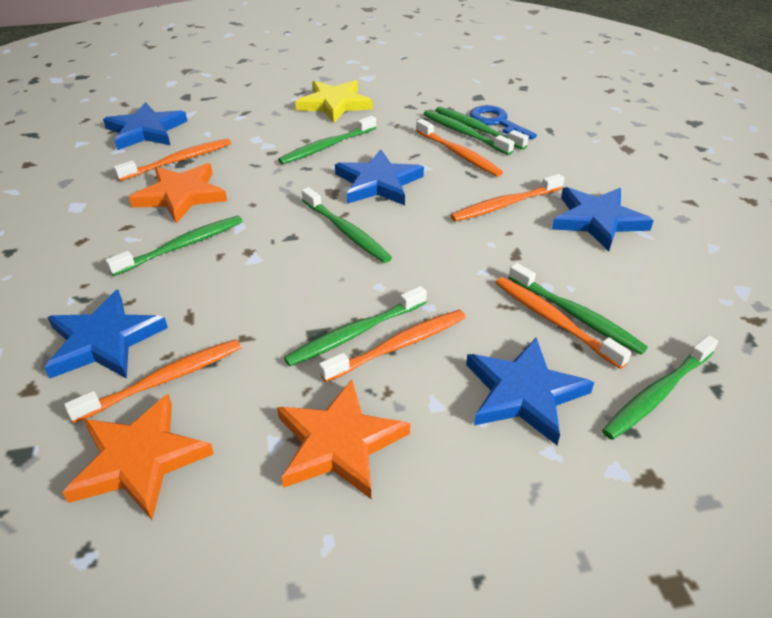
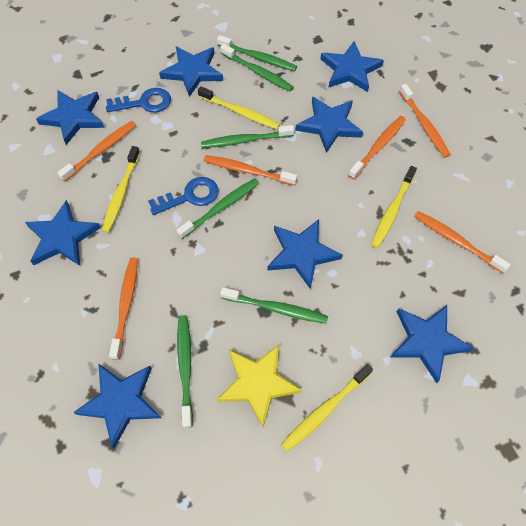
blue key: [470,105,537,140] = 1 -> [106,88,171,113] [148,177,219,215] = 2
blue star: [44,290,168,379] [103,102,187,150] [335,149,424,205] [466,338,594,445] [552,187,654,251] = 5 -> [25,200,101,266] [36,90,104,145] [73,364,161,448] [159,46,223,97] [268,219,343,289] [295,96,363,153] [321,41,384,92] [390,305,473,383] = 8
green toothbrush: [105,216,243,276] [278,116,376,164] [284,286,427,367] [302,187,392,263] [423,110,514,155] [435,107,529,150] [509,263,648,355] [602,335,718,440] = 8 -> [176,178,259,239] [177,315,193,428] [201,125,294,148] [217,35,297,71] [220,44,294,91] [220,287,328,324] = 6
orange star: [62,394,214,520] [129,163,227,224] [277,379,410,499] = 3 -> none = 0
yellow toothbrush: none = 0 -> [102,146,140,233] [198,86,280,129] [281,364,373,452] [371,166,417,248] = 4

